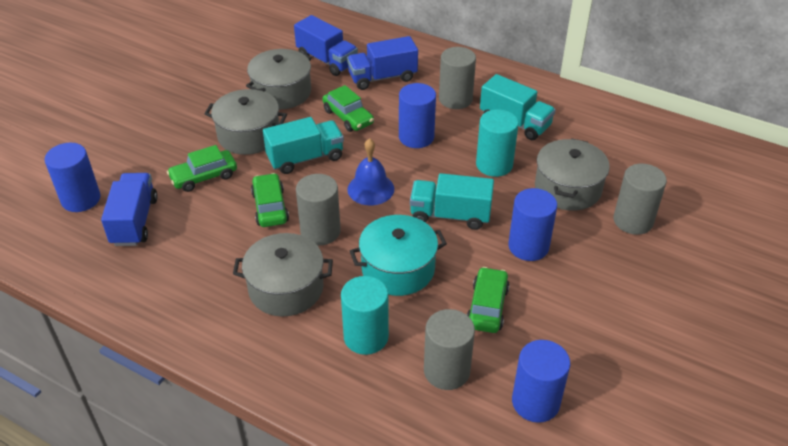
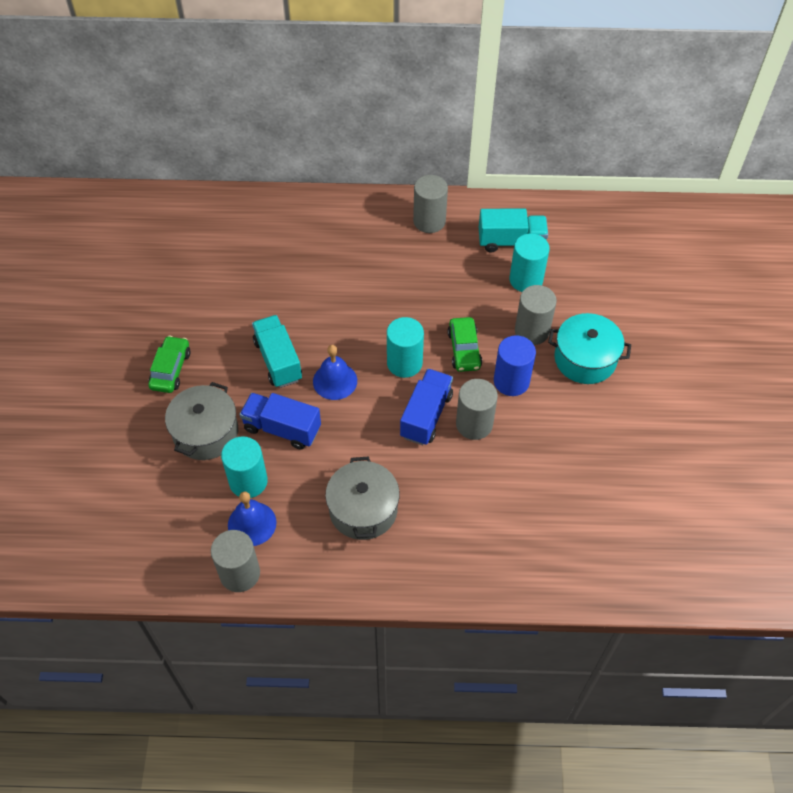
blue bell: [347,138,394,205] = 1 -> [228,491,277,546] [313,345,357,400] = 2
blue cylinder: [44,143,101,212] [399,83,436,148] [508,188,557,261] [512,340,570,423] = 4 -> [494,335,536,396] = 1
blue truck: [101,173,158,246] [294,15,358,76] [347,36,418,90] = 3 -> [239,393,321,450] [400,369,453,445] = 2
green car: [167,145,237,192] [251,173,289,227] [323,85,374,132] [467,267,510,333] = 4 -> [148,336,190,393] [448,317,482,372] = 2
grey pot: [204,89,287,155] [233,233,333,317] [246,49,312,109] [535,138,610,211] = 4 -> [165,382,238,460] [325,457,400,540] = 2
turquoise cylinder: [341,276,389,355] [476,109,519,177] = 2 -> [221,436,268,498] [387,317,424,378] [509,233,550,292] = 3
turquoise truck: [263,117,344,174] [410,173,494,230] [480,74,556,140] = 3 -> [252,315,302,388] [479,208,548,253] = 2

